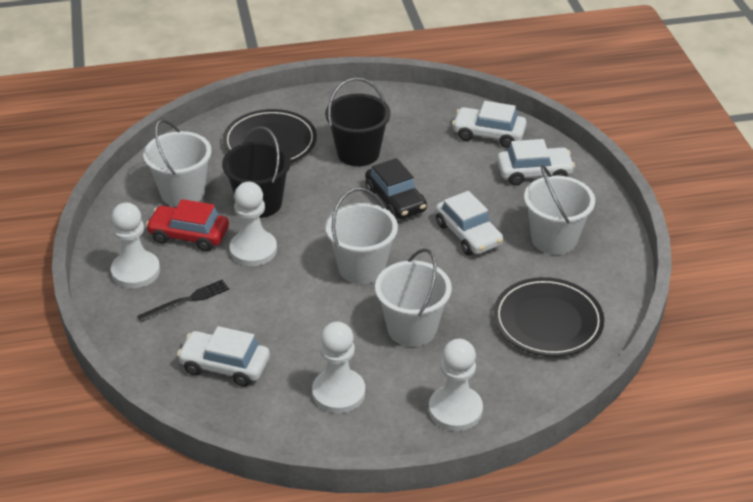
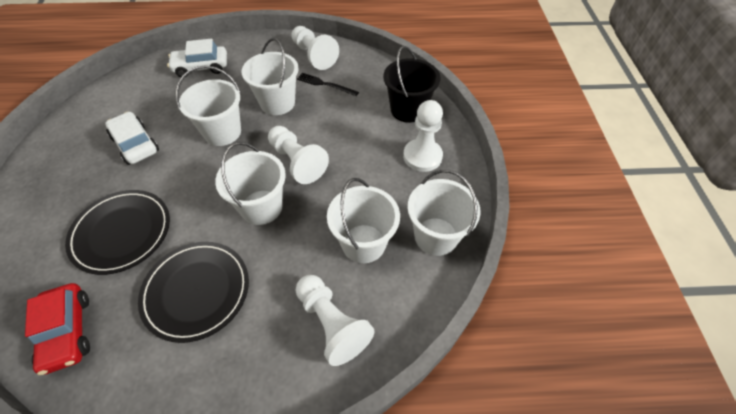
black bucket: [222,126,291,218] [325,78,391,166] = 2 -> [383,46,440,123] = 1
black car: [365,158,427,219] = 1 -> none = 0
white bucket: [143,120,212,207] [325,188,398,284] [375,248,452,347] [524,165,595,255] = 4 -> [176,65,241,146] [215,142,286,225] [242,38,299,115] [327,178,400,263] [407,170,481,256] = 5
white car: [177,326,270,387] [436,191,503,255] [452,101,527,148] [497,139,575,186] = 4 -> [105,112,159,165] [167,39,227,77] = 2

